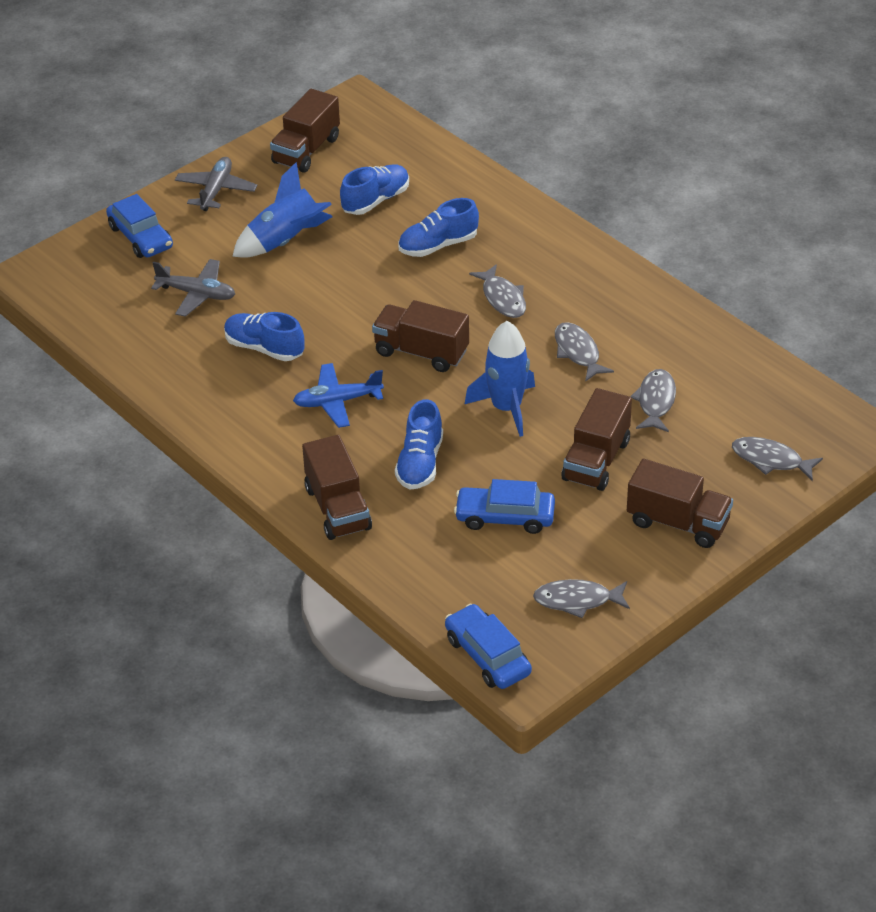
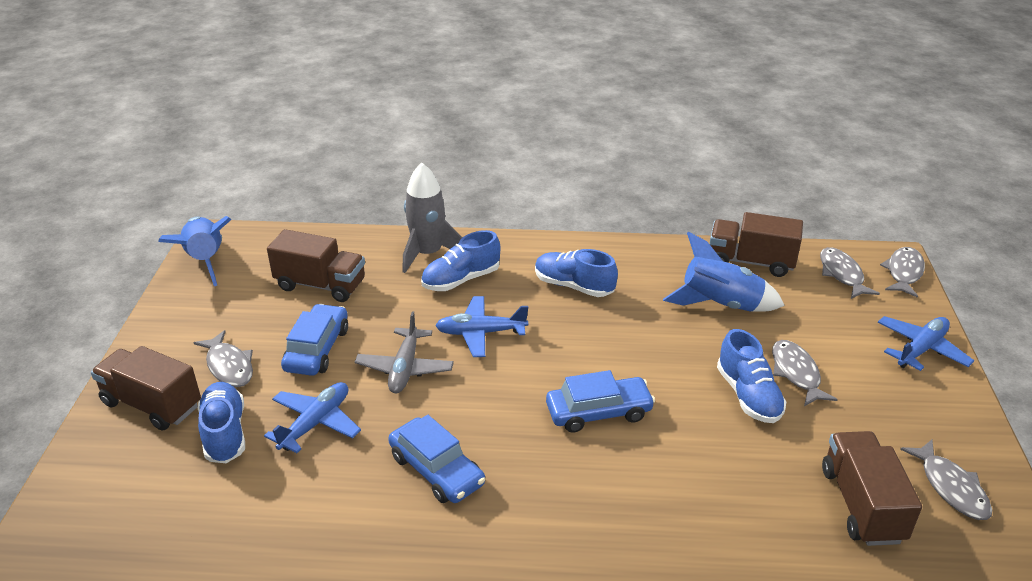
blue plane: [293,363,384,428] = 1 -> [264,382,361,453] [435,296,528,357] [878,316,974,371] = 3
brown truck: [270,89,340,173] [302,435,372,540] [372,300,469,372] [562,388,632,491] [627,459,733,548] = 5 -> [91,346,201,431] [267,229,365,302] [710,212,803,277] [822,431,922,546] = 4
grey plane: [151,259,235,317] [175,157,257,211] = 2 -> [355,311,454,393] = 1
grey rocket: none = 0 -> [403,163,462,273] = 1

